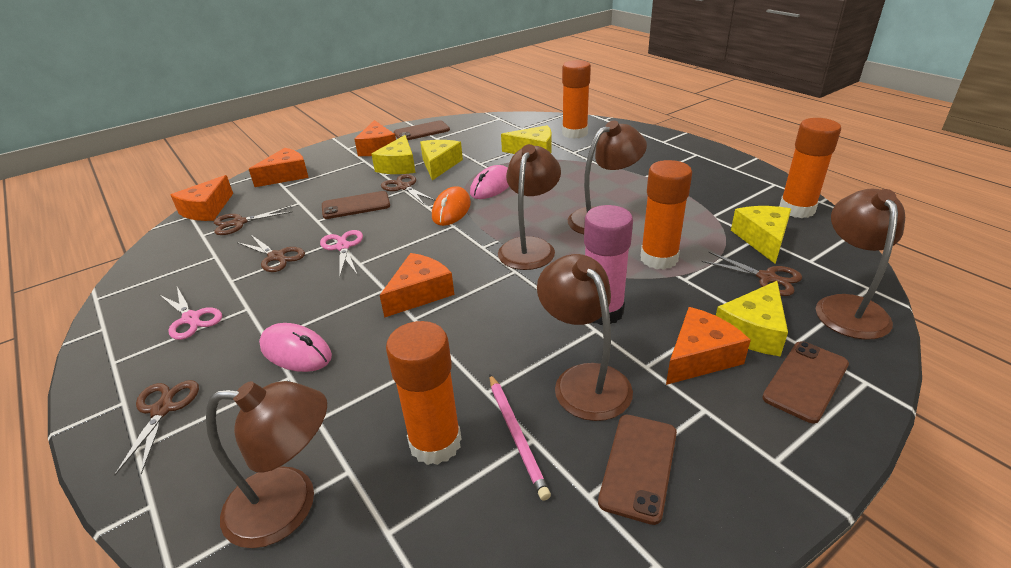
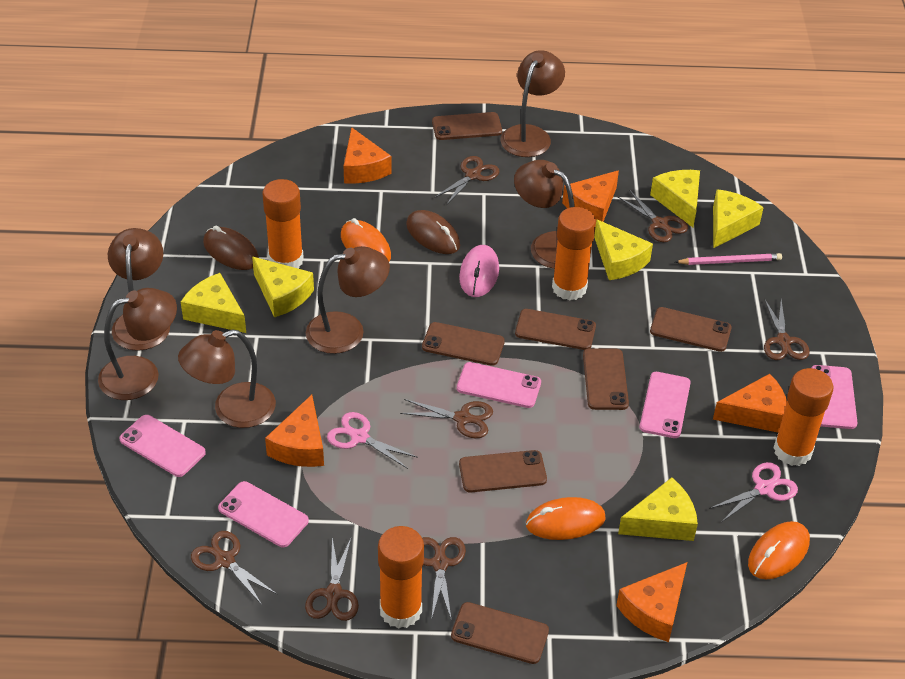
brown lamp: [206,381,327,548] [498,144,561,270] [537,254,633,421] [568,120,647,234] [816,189,905,340] = 5 -> [98,288,177,400] [108,228,170,351] [178,329,276,428] [306,246,390,354] [500,50,565,157] [514,160,574,269] = 6
brown mouse: none = 0 -> [203,226,259,270] [406,210,460,254] = 2
brown phone: [322,191,390,219] [394,120,450,140] [598,415,677,525] [762,341,849,423] = 4 -> [422,322,505,366] [432,112,502,140] [451,602,549,664] [459,450,547,492] [515,309,596,350] [583,348,629,410] [650,307,732,352] = 7
brown scissors: [115,380,199,475] [214,206,293,235] [237,235,305,272] [381,174,435,205] [701,252,802,296] = 5 -> [191,531,278,605] [305,538,359,621] [400,399,493,438] [422,537,466,621] [434,156,499,204] [618,190,688,242] [764,299,810,360] = 7
orange mouse: [432,186,471,226] = 1 -> [341,218,391,262] [526,497,605,540] [748,521,810,579] = 3
pink glue stick: [584,205,633,325] = 1 -> none = 0
pink mouse: [259,323,332,372] [470,165,509,199] = 2 -> [459,245,499,297] = 1
pink phone: none = 0 -> [119,415,206,477] [218,481,309,547] [457,362,541,408] [640,372,691,438] [812,365,858,429] = 5
yellow cheese: [372,135,415,174] [420,140,463,180] [501,125,552,154] [716,281,788,357] [731,206,791,264] = 5 -> [181,273,246,333] [252,257,314,317] [594,219,653,280] [618,477,698,541] [650,170,700,228] [713,189,764,248] = 6

